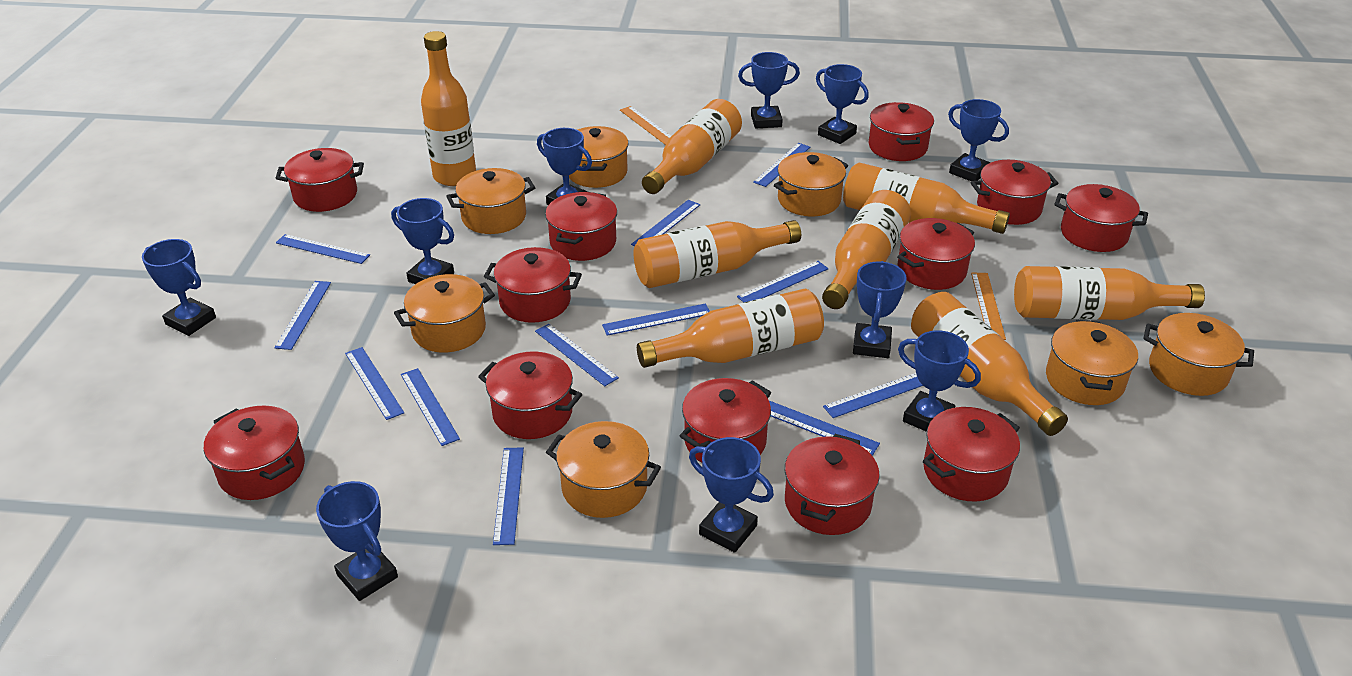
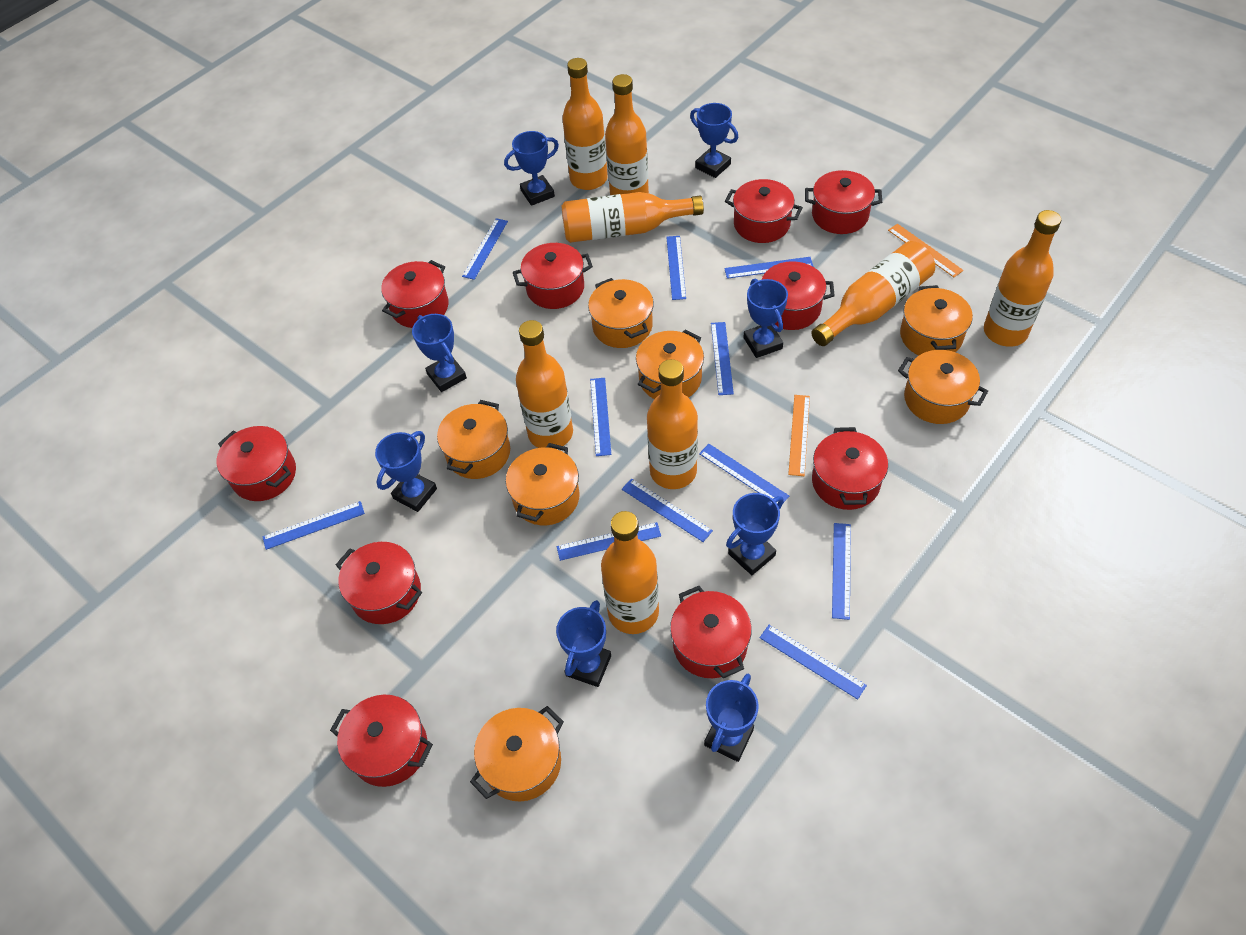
blue ruler: [274,281,331,350] [276,234,370,264] [345,347,404,420] [401,368,460,446] [493,447,524,545] [535,324,619,386] [602,304,710,336] [631,200,700,246] [737,261,829,303] [753,143,810,187] [769,401,880,456] [823,373,923,418] = 12 -> [263,501,365,550] [462,218,508,280] [557,522,661,561] [590,378,611,456] [622,478,713,542] [666,236,686,300] [699,444,789,504] [711,322,734,395] [724,257,814,279] [760,625,867,700] [832,523,851,620] = 11
blue trophy: [142,239,216,336] [316,481,398,601] [391,198,454,284] [537,128,592,205] [689,437,774,553] [738,52,800,128] [816,64,869,144] [853,261,907,358] [898,330,981,432] [948,99,1009,181] = 10 -> [375,431,437,512] [412,314,467,392] [504,131,559,206] [556,600,611,687] [690,103,738,178] [704,674,759,762] [726,493,784,575] [743,279,788,358] = 8
red pot: [204,405,305,500] [276,148,364,212] [478,352,582,439] [484,247,582,323] [545,192,617,261] [680,378,771,463] [785,434,880,535] [868,102,934,161] [897,218,975,290] [923,407,1020,502] [971,160,1059,225] [1055,184,1148,252] = 12 -> [217,426,296,501] [330,695,433,787] [336,542,422,624] [381,260,449,328] [513,243,593,309] [670,586,752,678] [725,179,803,243] [762,261,835,330] [805,170,882,234] [812,427,888,510] = 10

